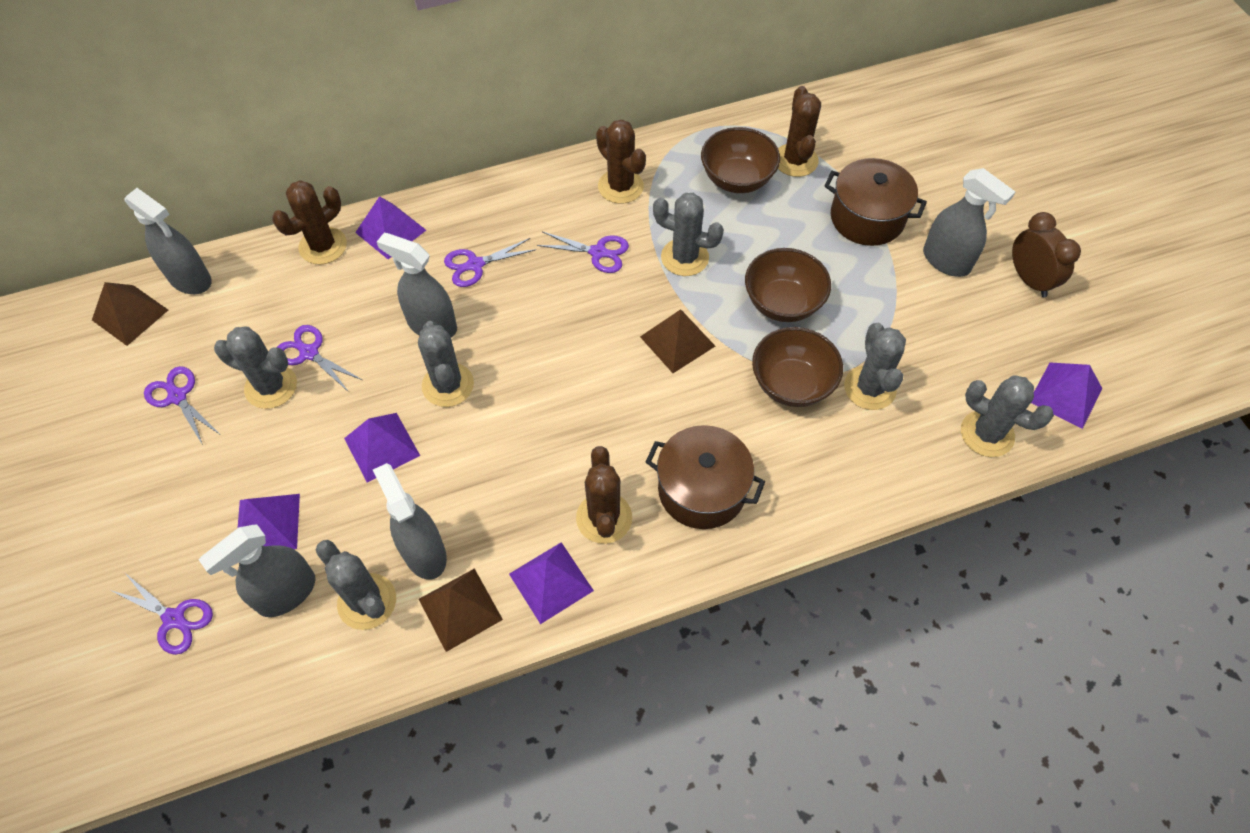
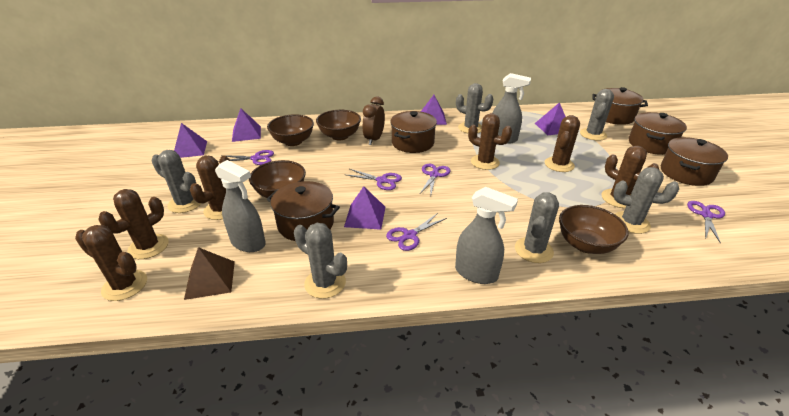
brown bowl: [701,127,780,193] [745,248,831,322] [752,327,843,407] = 3 -> [249,160,306,198] [267,114,314,146] [316,110,361,140] [559,205,629,254] = 4
brown cactus: [272,180,347,265] [576,446,632,544] [596,119,646,204] [778,86,821,177] = 4 -> [75,225,147,301] [98,189,169,259] [190,156,230,220] [468,113,512,170] [545,115,580,172] [601,146,659,208] = 6
brown pot: [646,425,765,529] [824,158,927,246] = 2 -> [267,181,340,241] [390,111,437,153] [592,87,648,125] [629,112,687,155] [661,137,728,186] = 5
brown pyramid: [92,282,168,346] [419,568,503,652] [640,309,715,373] = 3 -> [184,247,235,300] = 1
grey spray bottle: [124,188,212,294] [199,525,315,617] [373,463,447,580] [377,233,457,337] [923,168,1015,277] = 5 -> [215,160,266,252] [455,187,518,284] [492,73,531,144] = 3

